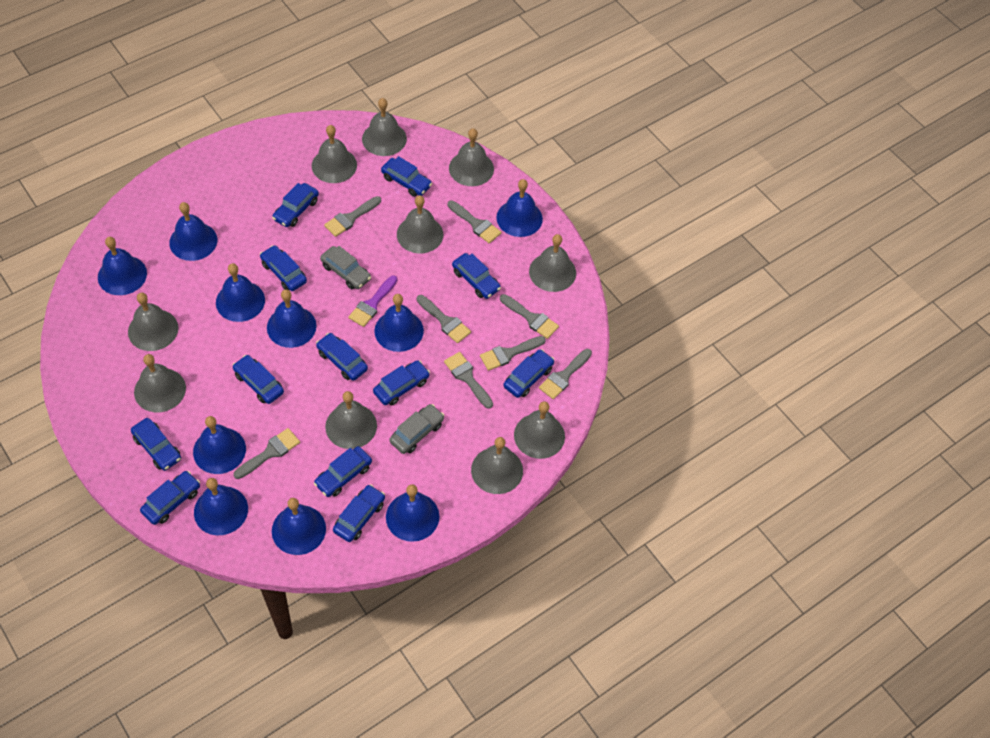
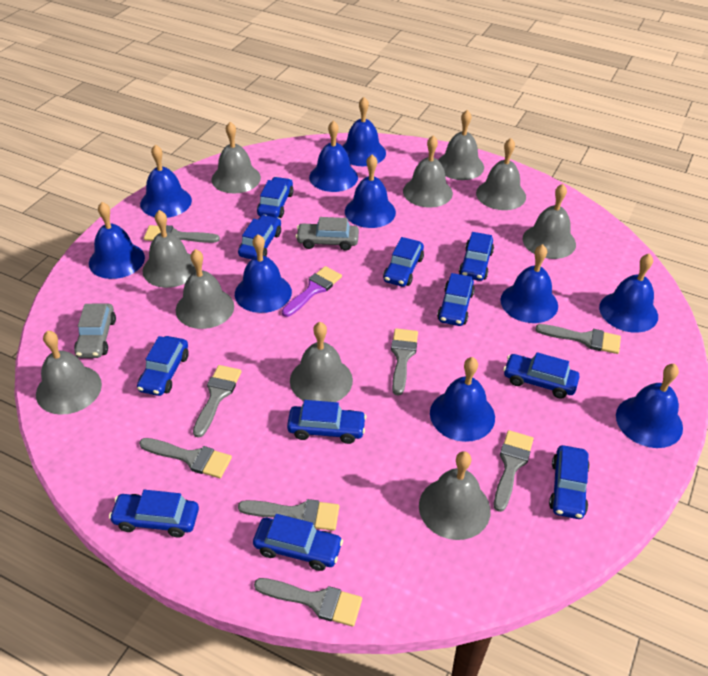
blue car: [131,418,181,471] [140,471,200,525] [232,355,284,404] [260,245,307,291] [272,183,319,227] [314,446,372,497] [316,333,368,381] [333,484,385,542] [373,360,430,406] [381,156,432,197] [452,253,501,299] [503,349,554,398] = 12 -> [109,490,199,538] [137,336,189,396] [238,215,281,259] [253,514,343,571] [257,177,294,218] [287,400,366,444] [383,237,424,287] [437,273,475,326] [459,232,494,281] [503,352,579,399] [549,445,590,519] = 11

